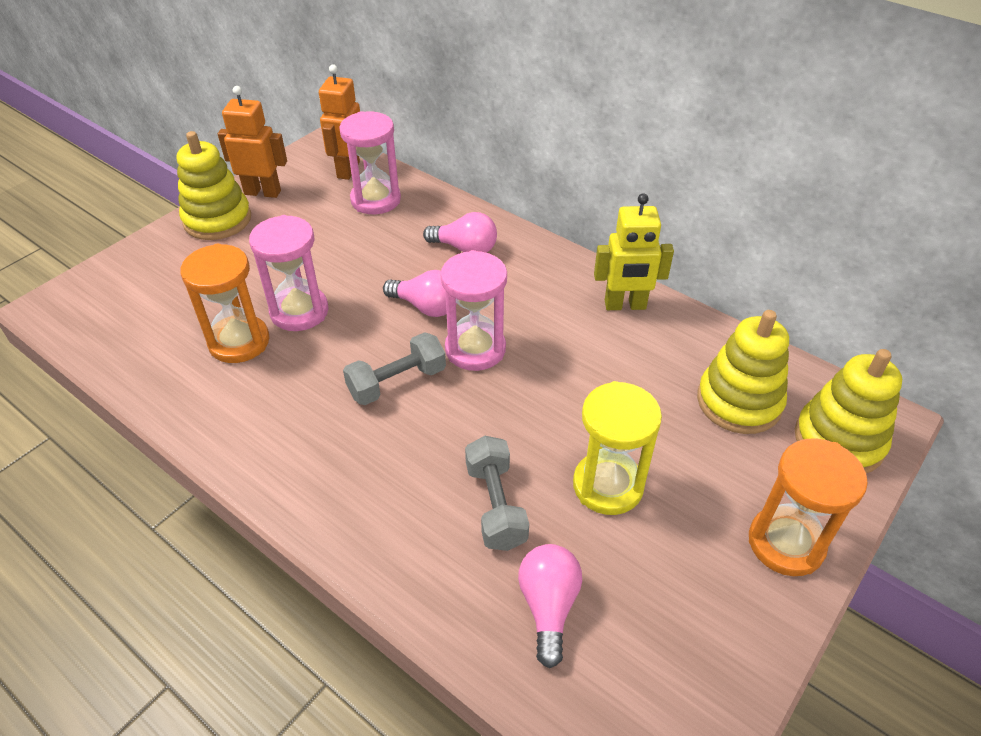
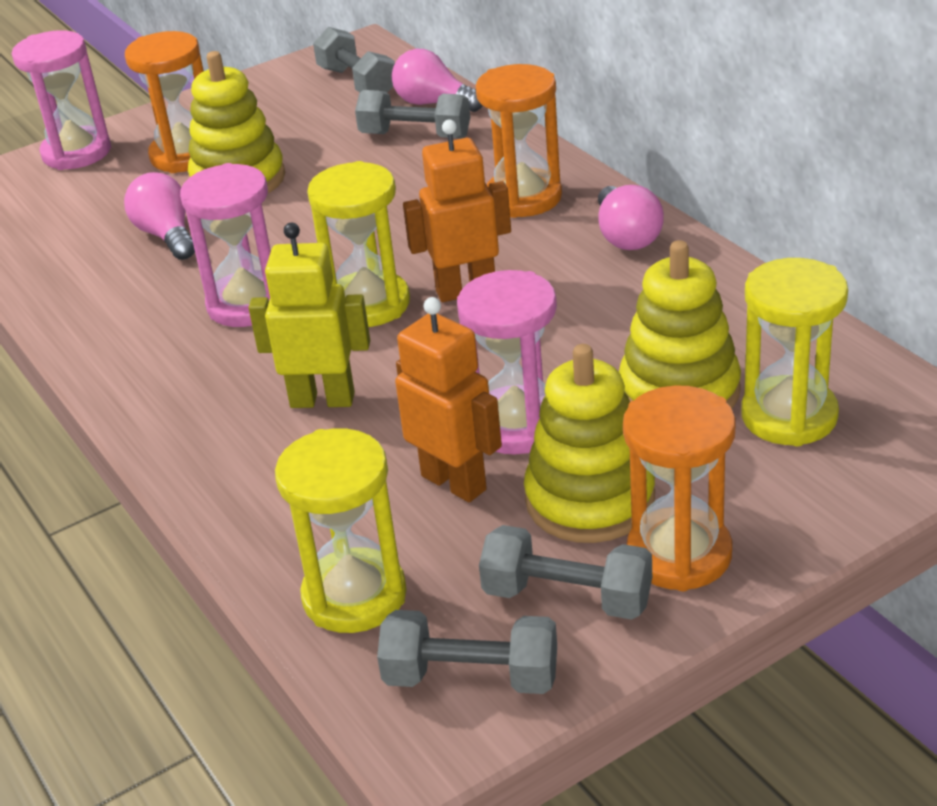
grey dumbbell: [343,332,446,405] [465,436,529,551] = 2 -> [313,27,395,92] [355,90,470,138] [377,610,557,694] [479,525,652,620] = 4
orange hourglass: [180,244,269,363] [749,438,868,576] = 2 -> [125,31,204,173] [476,64,562,218] [623,385,736,591] = 3
yellow hourglass: [573,381,662,515] = 1 -> [275,428,407,633] [307,161,410,327] [741,258,848,446] = 3

